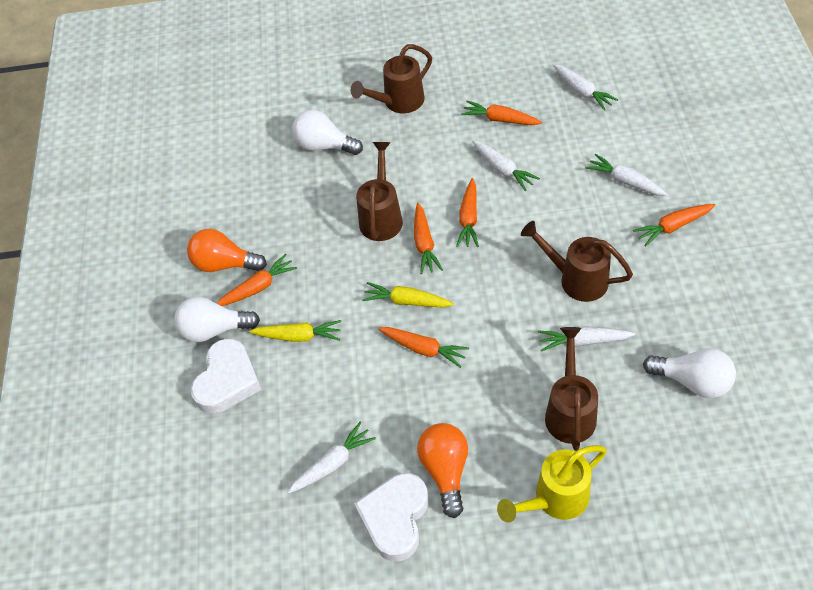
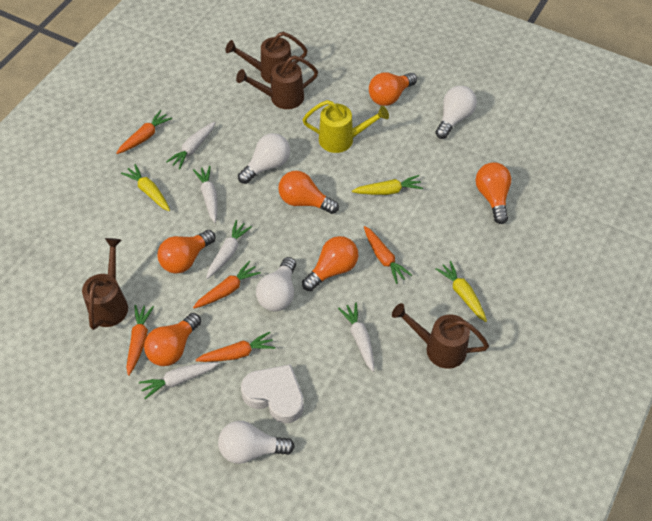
orange carrot: [217,254,297,306] [378,327,469,368] [414,203,443,274] [456,178,479,247] [461,101,542,125] [633,204,715,247] = 6 -> [116,110,172,154] [126,305,154,376] [193,261,261,308] [196,332,275,362] [364,226,412,284] = 5
orange light bulb: [187,229,267,272] [417,423,468,518] = 2 -> [144,313,201,366] [158,230,215,274] [278,171,339,214] [302,236,358,291] [369,72,417,106] [475,162,511,224] = 6
white heart: [191,338,262,414] [354,473,428,562] = 2 -> [241,364,304,424] = 1
white light bulb: [174,297,260,342] [292,110,363,155] [643,348,736,398] = 3 -> [218,421,295,464] [238,133,290,184] [256,257,296,311] [435,86,477,139] = 4
yellow carrot: [249,320,341,342] [362,282,454,308] = 2 -> [121,164,170,211] [352,175,423,195] [435,261,487,322] = 3

